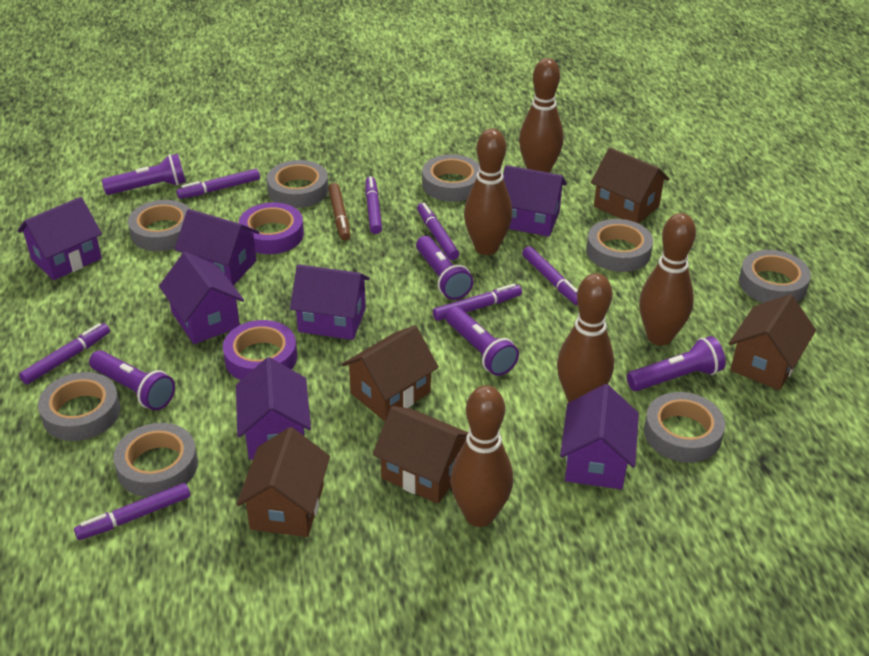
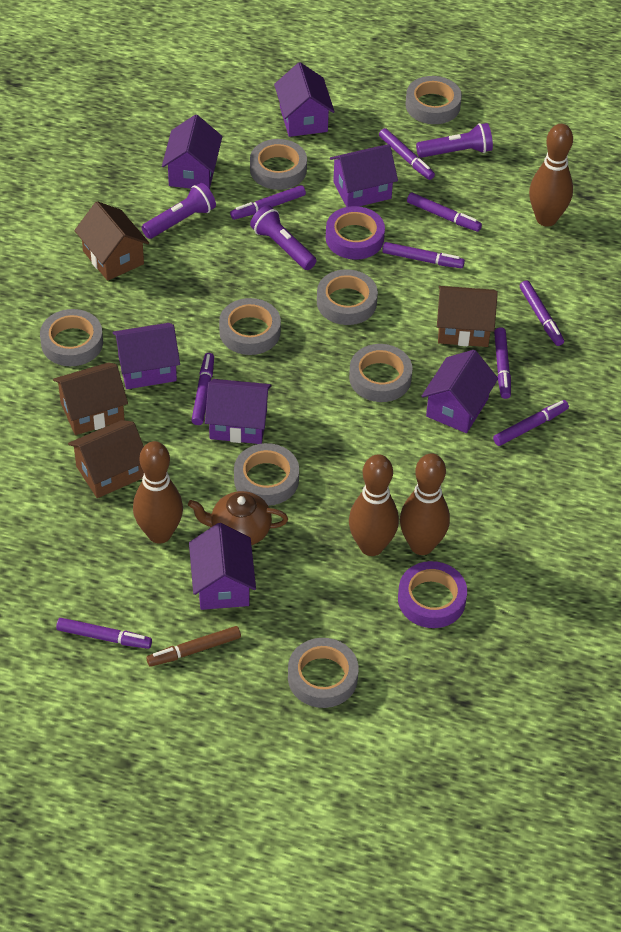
brown bowling pin: [450,385,513,527] [464,129,512,255] [519,58,564,173] [557,273,614,403] [639,213,696,346] = 5 -> [133,441,183,544] [349,454,399,556] [400,453,450,555] [529,124,573,227] = 4
brown house: [237,427,330,537] [341,325,439,421] [373,406,468,504] [591,148,670,224] [729,294,816,390] = 5 -> [53,362,128,435] [68,420,144,498] [74,201,149,281] [437,286,498,347] = 4
brown teapot: none = 0 -> [188,491,288,545] = 1
purple flashlight: [89,350,175,411] [102,154,186,195] [416,236,473,300] [446,307,519,376] [627,336,726,391] = 5 -> [142,183,216,239] [250,205,317,270] [416,123,493,158] = 3
purple marker: [19,323,110,384] [74,483,190,540] [176,169,260,199] [365,176,382,234] [417,203,459,260] [433,284,522,321] [522,246,578,305] = 7 -> [56,618,152,649] [191,353,214,425] [230,185,306,220] [379,128,435,180] [382,242,465,268] [407,193,482,232] [493,400,569,446] [494,327,511,399] [520,281,564,346] = 9

